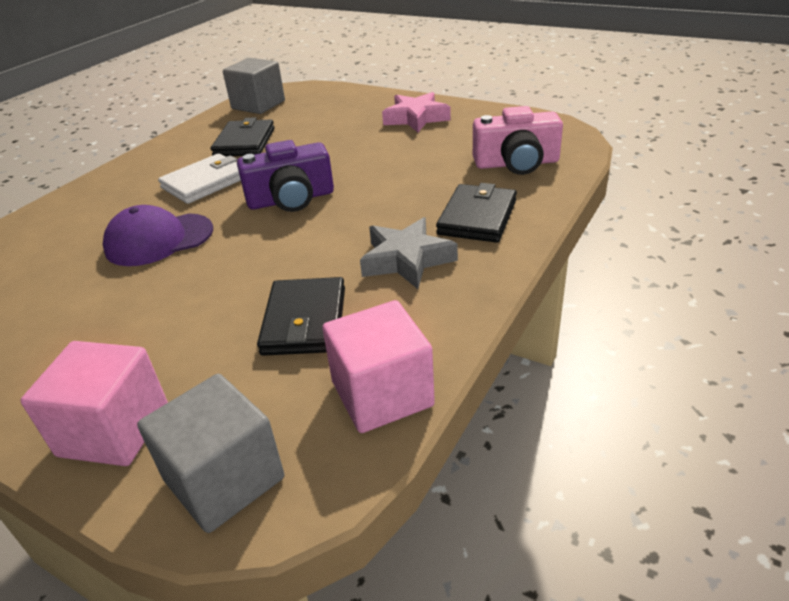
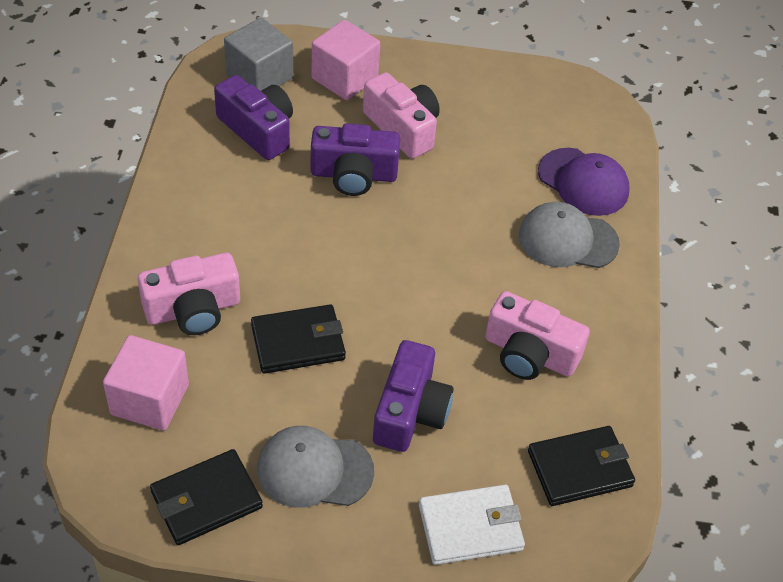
grey cap: none = 0 -> [257,426,374,508] [519,202,620,268] = 2
grey cube: [137,374,284,533] [223,58,285,114] = 2 -> [224,18,293,91] = 1
grey star: [360,217,458,289] = 1 -> none = 0
pink camera: [473,106,563,175] = 1 -> [138,253,240,335] [363,72,440,159] [485,291,590,380] = 3
pink star: [382,92,451,132] = 1 -> none = 0
purple camera: [237,140,334,212] = 1 -> [214,75,293,160] [311,123,400,196] [373,340,453,452] = 3

